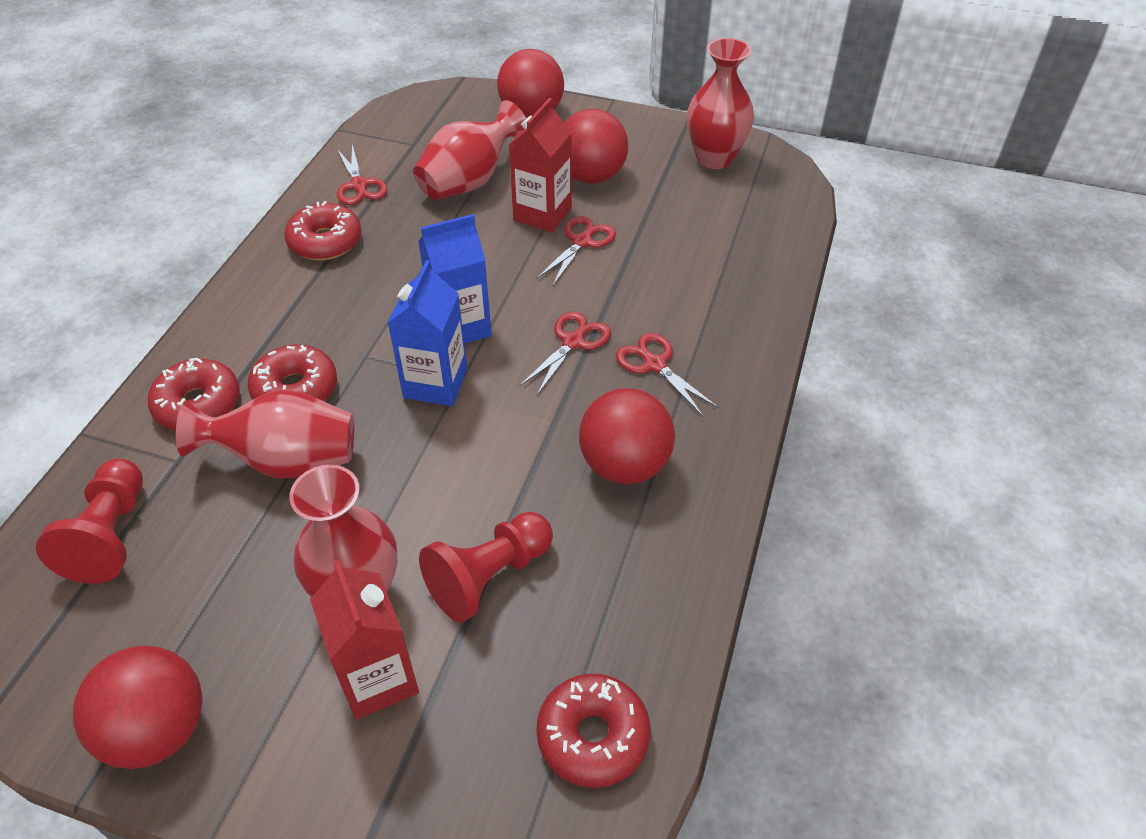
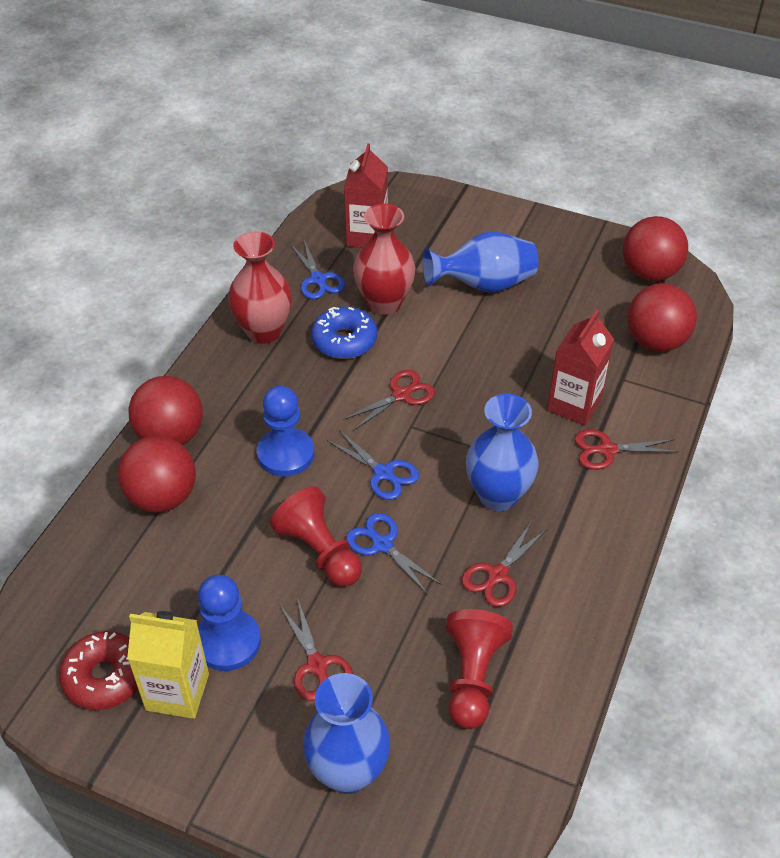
blue carton: [388,260,467,406] [418,214,492,344] = 2 -> none = 0
blue donut: none = 0 -> [311,306,377,359] = 1
blue pawn: none = 0 -> [198,575,261,671] [257,386,314,477] = 2
blue scissors: none = 0 -> [290,240,345,299] [327,430,419,500] [346,513,442,595] = 3
blue vase: none = 0 -> [303,673,390,794] [423,232,539,293] [466,394,539,511] = 3
red donut: [148,358,240,430] [248,345,337,401] [284,201,361,260] [536,674,650,788] = 4 -> [59,631,138,710] = 1
red vase: [176,389,354,479] [289,465,397,597] [413,100,526,200] [687,38,754,169] = 4 -> [228,231,292,344] [353,204,415,315] = 2
yellow carton: none = 0 -> [127,611,209,719] = 1

